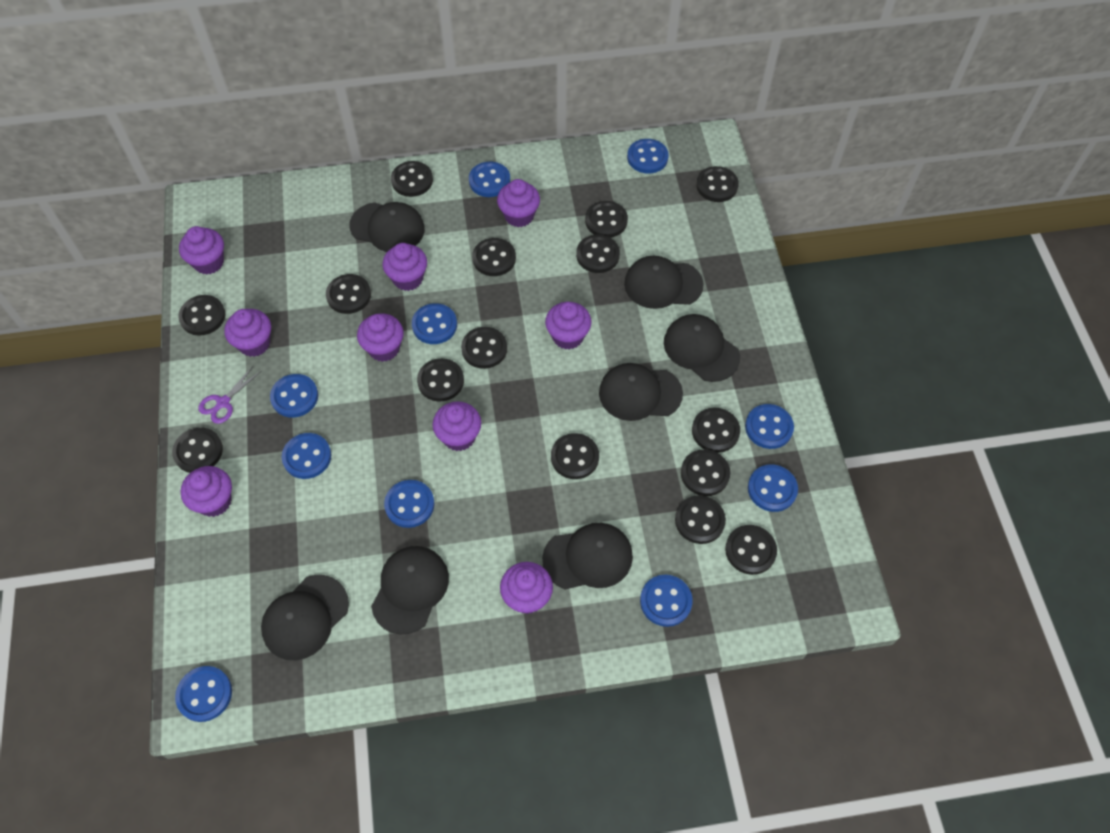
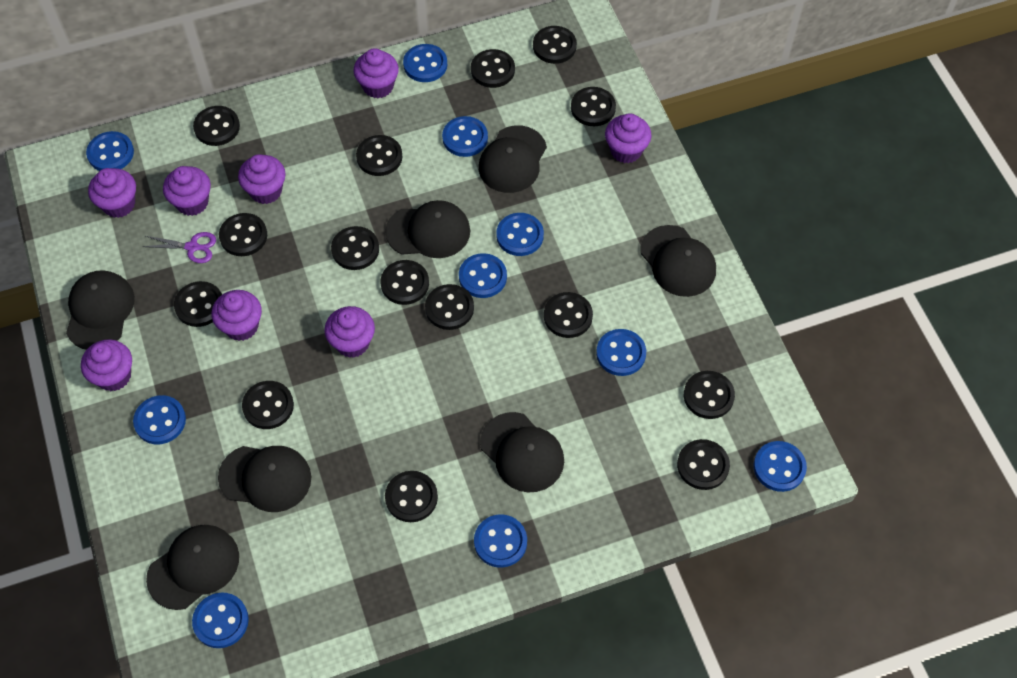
purple cupcake: [179,226,224,274] [181,466,232,517] [224,309,271,357] [357,314,404,362] [382,243,427,291] [432,401,481,451] [497,179,540,227] [500,562,553,614] [545,302,591,350] = 9 -> [81,340,132,391] [88,168,136,218] [163,166,211,216] [212,290,262,341] [238,154,286,204] [324,306,375,358] [353,48,399,98] [605,113,651,163] = 8

